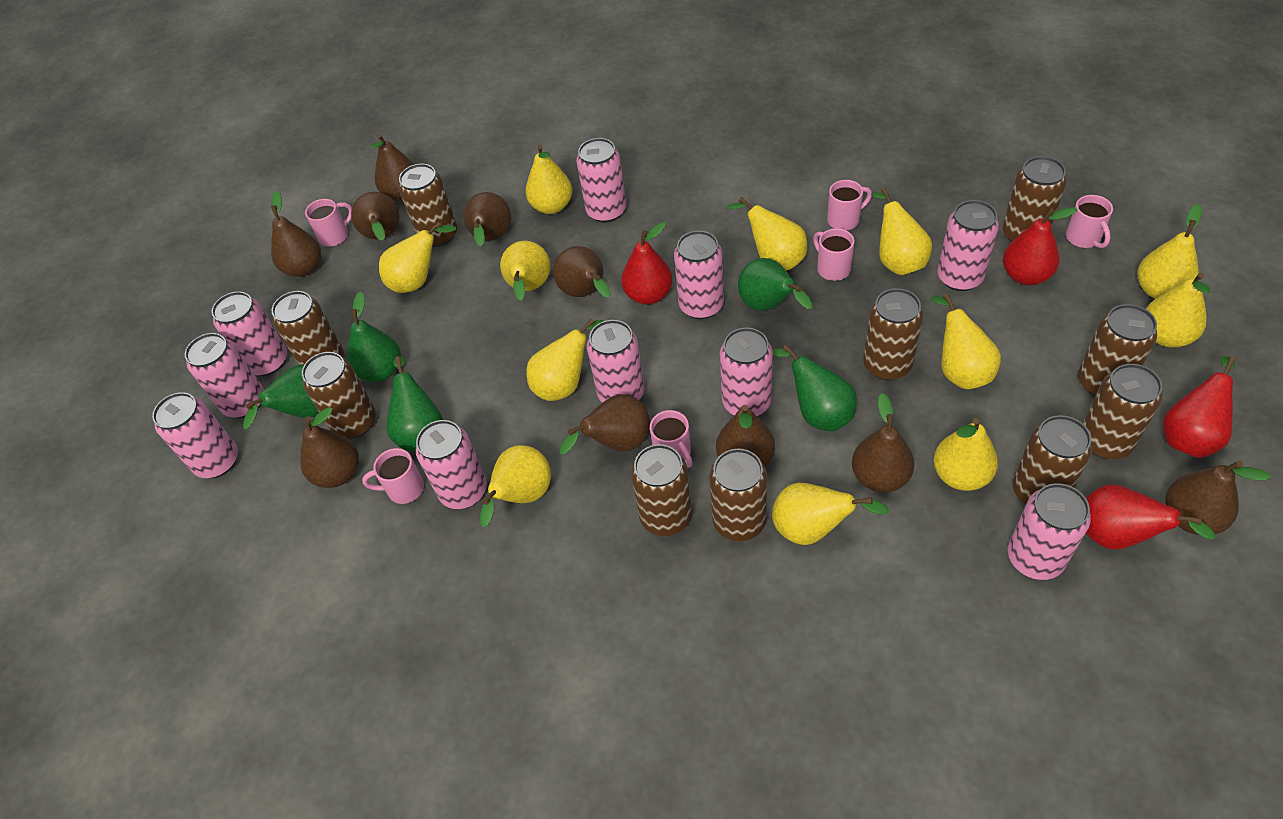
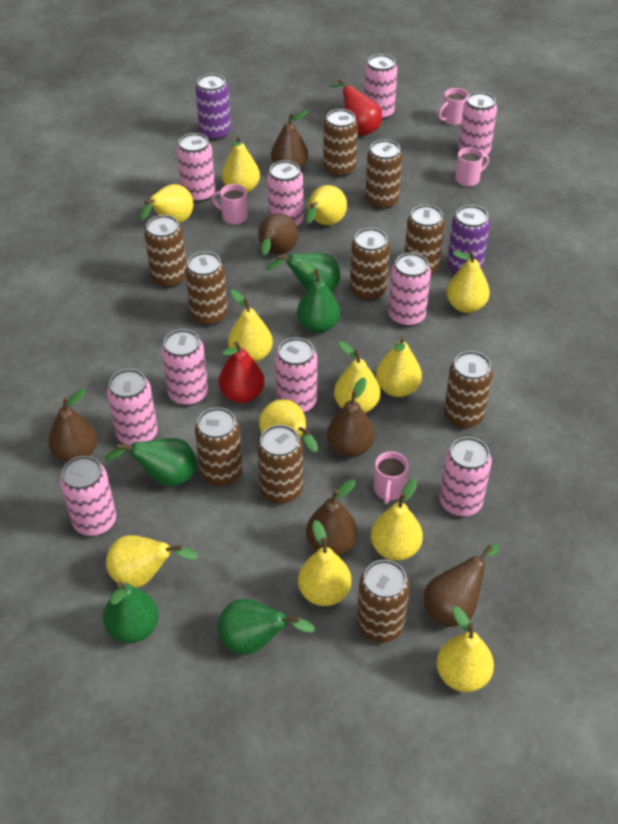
brown pear: [271,191,321,277] [300,407,359,488] [351,192,400,241] [370,134,415,201] [463,192,511,247] [553,246,611,298] [560,394,650,454] [716,405,775,467] [852,393,914,493] [1165,461,1271,535] = 10 -> [48,389,98,462] [258,213,299,256] [271,110,308,169] [306,479,358,555] [327,377,375,457] [424,544,499,627] = 6
pink mug: [305,199,352,247] [362,448,424,504] [650,410,693,468] [813,228,854,281] [827,180,872,230] [1066,195,1113,248] = 6 -> [211,184,248,225] [374,451,408,504] [438,88,468,125] [455,147,489,187] = 4
purple can: none = 0 -> [196,73,231,141] [447,205,490,275] = 2
red pear: [621,222,673,305] [1003,207,1078,285] [1086,485,1215,550] [1163,356,1236,458] = 4 -> [219,342,265,403] [330,79,382,136] = 2

